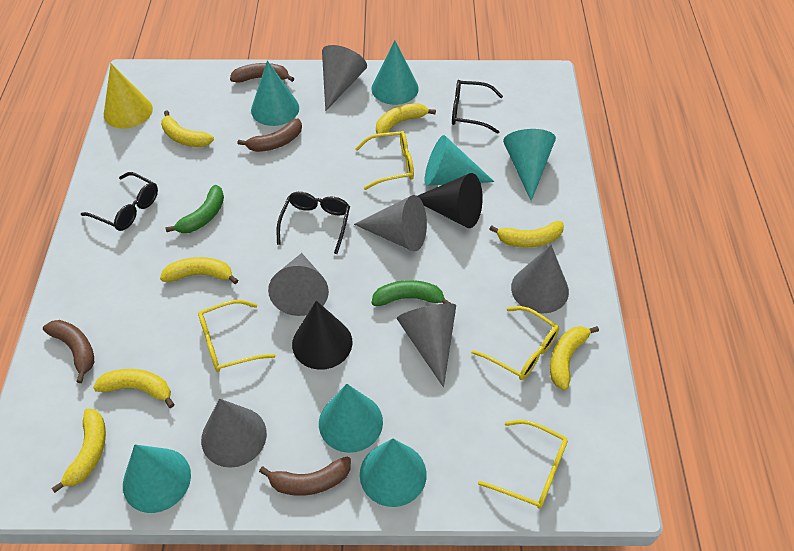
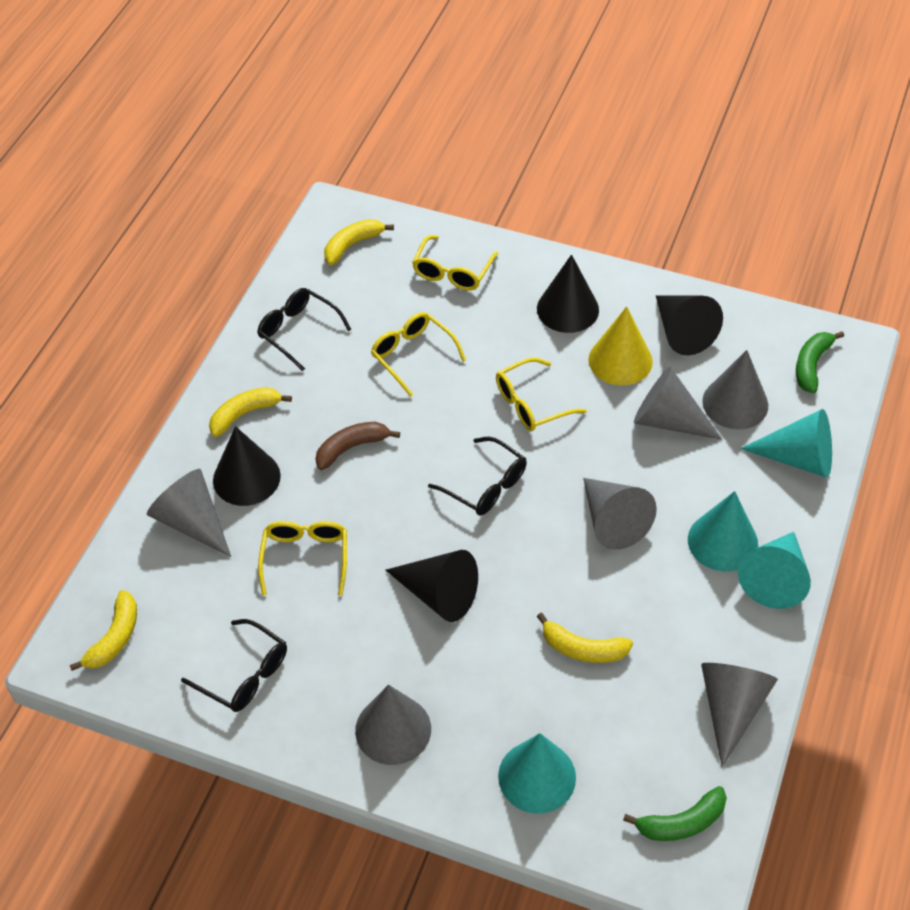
black cone: [292,301,352,370] [418,173,483,228] = 2 -> [213,426,281,506] [386,550,478,622] [537,254,599,333] [656,296,723,355] = 4
brown banana: [43,320,94,383] [230,63,294,83] [237,119,302,152] [259,456,351,496] = 4 -> [316,422,400,470] = 1
turquoise cone: [123,444,191,513] [251,60,299,126] [319,384,383,453] [360,438,427,507] [371,40,419,105] [425,135,494,186] [503,129,556,201] = 7 -> [498,733,576,814] [688,491,758,572] [738,532,811,609] [740,409,832,477] = 4
yellow banana: [51,408,106,493] [93,369,175,408] [160,257,238,284] [161,110,214,147] [376,103,436,134] [489,221,564,248] [550,326,599,390] = 7 -> [70,590,137,671] [209,387,292,437] [324,219,394,265] [537,613,633,663] = 4

